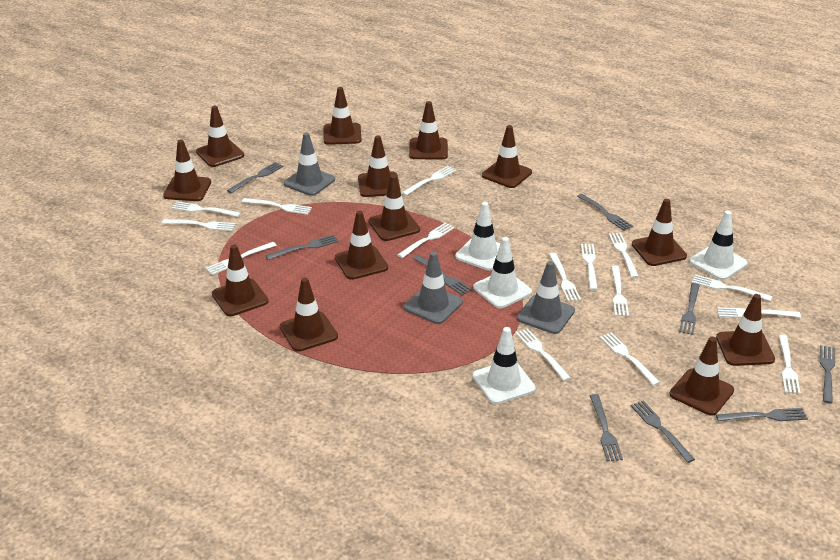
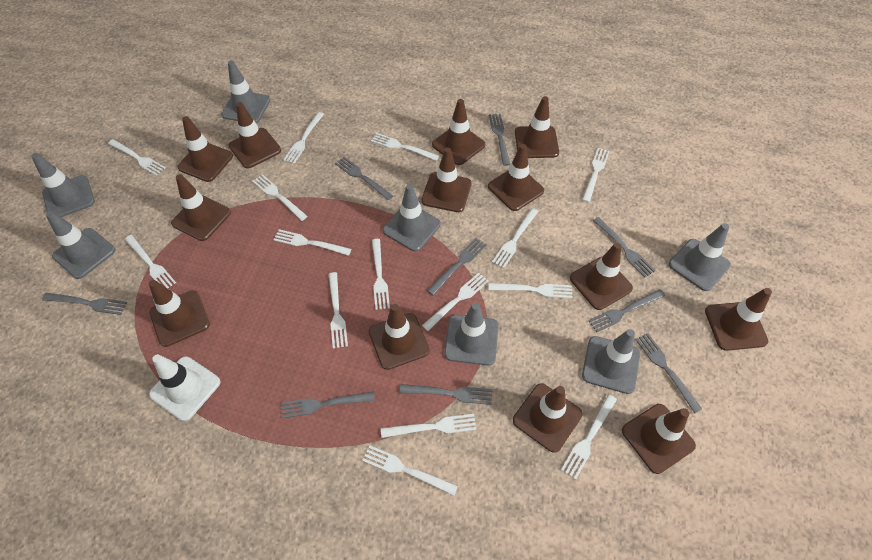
grey traffic cone: [284,132,335,196] [404,252,463,324] [517,261,575,334] = 3 -> [31,153,95,217] [46,211,115,279] [221,61,271,123] [383,184,441,251] [444,303,499,366] [582,329,640,394] [669,223,731,291] = 7
white traffic cone: [455,202,500,271] [472,327,536,404] [473,237,532,308] [689,210,748,280] = 4 -> [149,354,221,421] = 1

